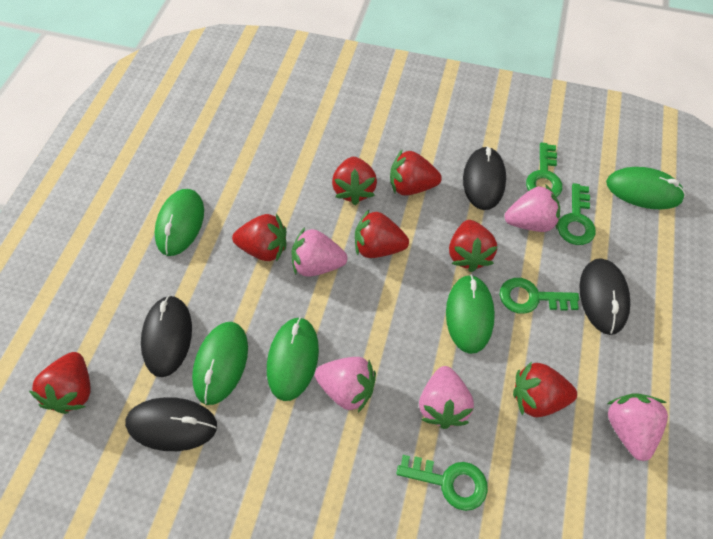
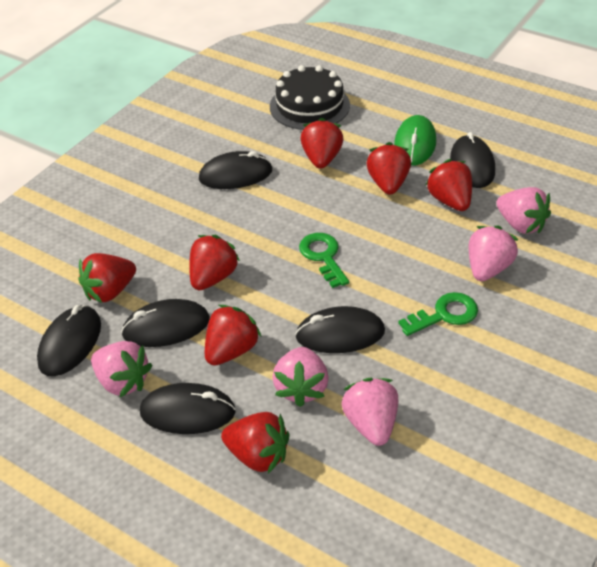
black cake: none = 0 -> [270,65,350,130] = 1
black mouse: [125,397,217,451] [141,295,192,377] [463,146,506,210] [580,258,630,335] = 4 -> [37,305,101,376] [121,299,210,347] [140,383,236,434] [199,151,272,189] [295,306,385,353] [450,132,495,188] = 6
green key: [396,455,488,511] [500,278,579,314] [526,143,562,197] [558,183,596,245] = 4 -> [299,233,349,288] [398,292,478,336] = 2
green mouse: [154,189,204,256] [192,322,248,405] [267,317,319,401] [446,275,495,354] [606,167,685,209] = 5 -> [394,115,436,166] = 1

